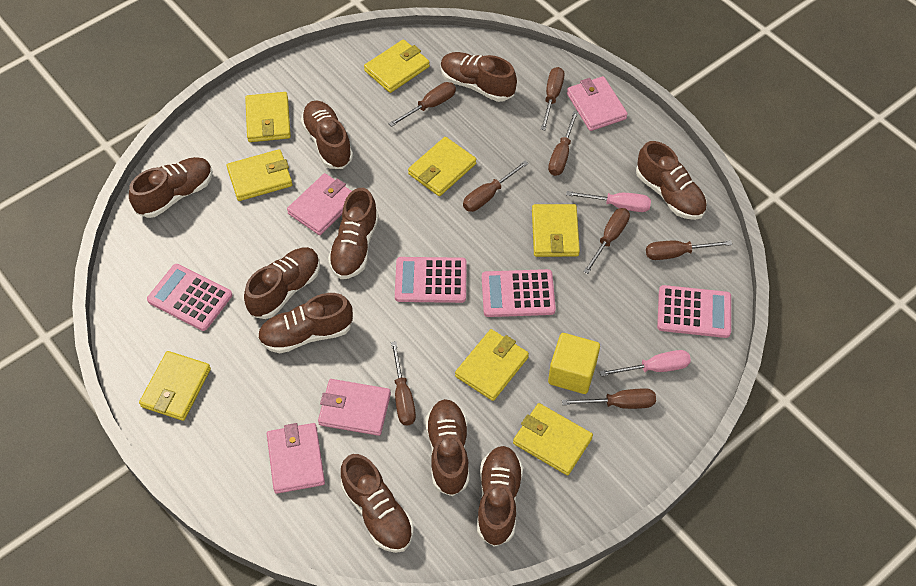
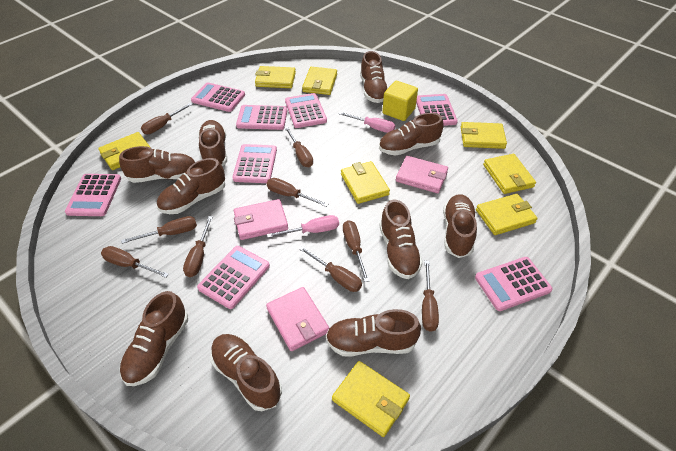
brown screwdriver: [388,82,456,127] [391,341,416,425] [463,161,529,212] [541,67,564,130] [548,111,578,176] [562,389,656,409] [583,208,630,274] [646,240,732,260] = 8 -> [101,246,169,278] [121,216,197,244] [141,103,193,134] [183,216,213,277] [267,178,328,207] [284,126,313,167] [299,246,362,292] [343,220,369,282] [422,261,439,332] = 9
pink calculator: [147,264,232,331] [395,257,467,303] [482,269,556,317] [657,285,731,338] = 4 -> [65,174,121,216] [191,82,245,112] [197,246,270,309] [232,144,277,183] [236,105,287,130] [285,93,327,128] [416,94,458,126] [475,257,553,311] = 8
pink wallet: [267,423,325,494] [287,173,352,235] [318,379,391,436] [567,76,628,131] = 4 -> [234,199,288,240] [266,287,329,351] [396,156,448,193] = 3

